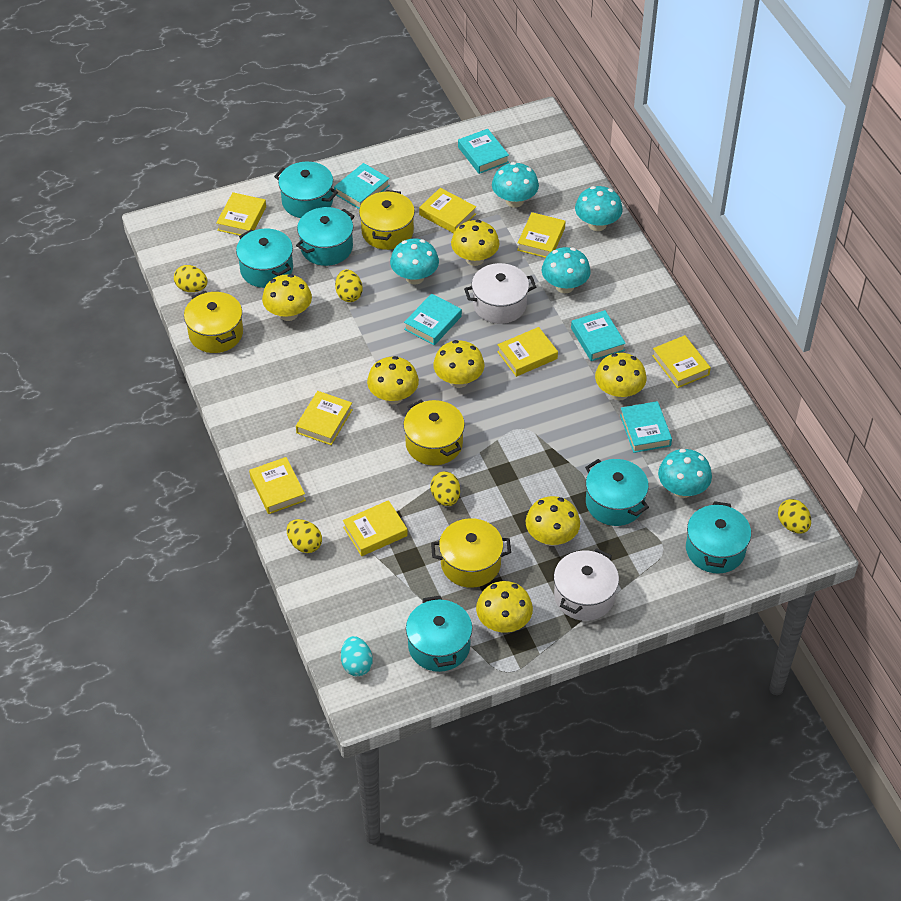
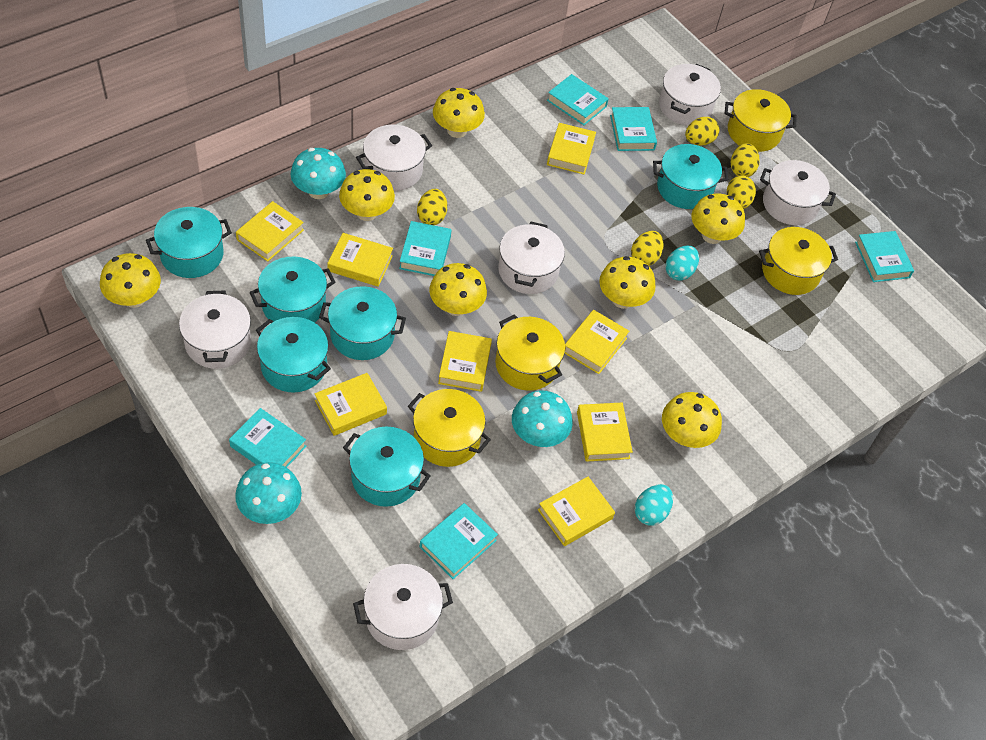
turquoise book: [334,163,390,209] [404,293,462,345] [458,129,509,174] [571,310,626,361] [620,401,672,453] = 5 -> [229,408,306,467] [399,221,451,276] [420,503,498,579] [547,74,609,125] [610,107,657,151] [855,231,914,282] = 6
turquoise egg: [341,636,373,676] = 1 -> [635,484,673,526] [665,246,699,281] = 2
turquoise mushroom: [390,239,439,285] [492,162,539,208] [542,247,591,293] [575,186,623,231] [658,449,712,498] = 5 -> [235,462,302,524] [291,148,346,199] [512,390,573,447] = 3
white pot: [464,263,536,324] [554,548,619,621] = 2 -> [179,291,251,369] [353,564,453,650] [356,124,432,191] [498,222,565,294] [659,64,721,125] [760,160,836,225] = 6

